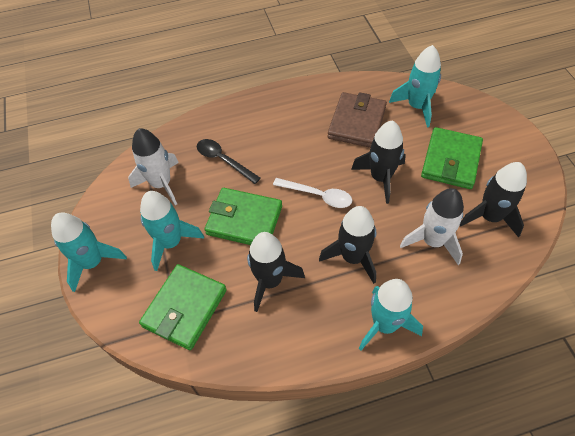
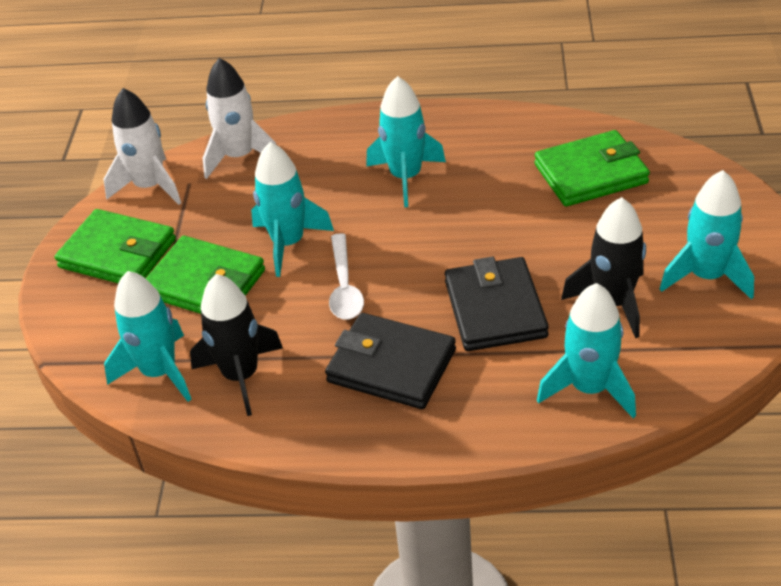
black rocket: [247,232,305,312] [319,206,376,284] [351,121,406,204] [460,162,527,238] = 4 -> [190,274,283,416] [561,197,646,338] = 2
black spoon: [197,139,261,184] = 1 -> none = 0
black wallet: none = 0 -> [325,313,456,409] [445,256,549,351] = 2
brown wallet: [328,92,387,148] = 1 -> none = 0
turquoise rocket: [51,213,127,292] [140,191,204,271] [359,279,423,351] [389,45,441,127] = 4 -> [104,271,192,402] [251,142,334,277] [366,76,446,207] [537,283,636,418] [660,170,754,300] = 5

